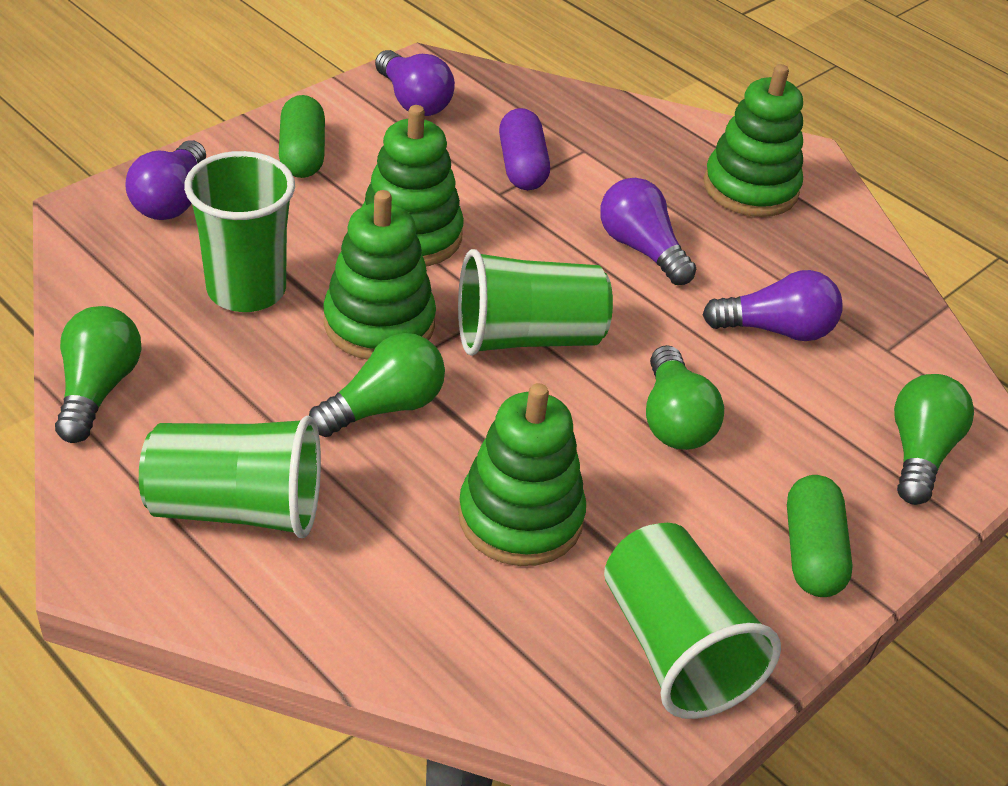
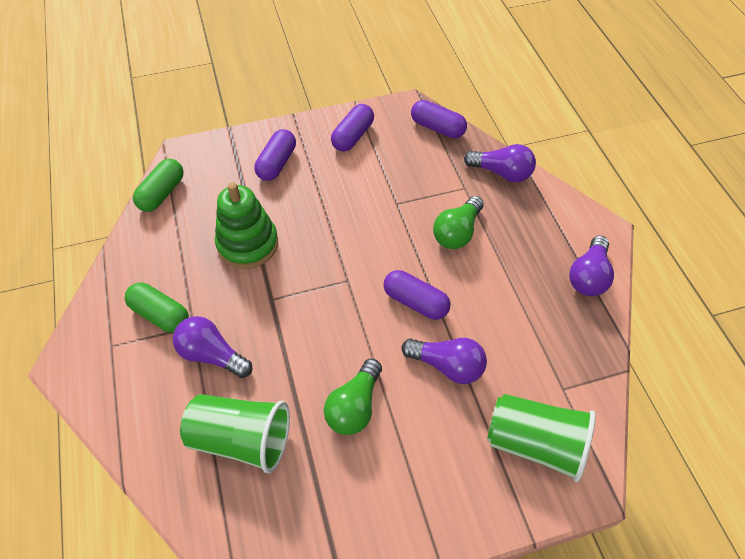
green cup: [139,416,321,538] [184,151,295,312] [458,249,613,356] [604,523,781,719] = 4 -> [180,394,290,473] [487,394,596,482] = 2
green light bulb: [55,306,142,443] [309,333,445,437] [646,345,724,450] [894,374,974,505] = 4 -> [324,359,382,435] [433,196,484,249] = 2
green stacking toy: [323,190,436,360] [362,105,464,266] [458,383,586,566] [704,64,803,217] = 4 -> [215,182,278,269] = 1
purple capsule: [499,108,550,190] = 1 -> [254,129,296,181] [331,104,374,152] [383,270,450,320] [411,100,467,138] = 4

